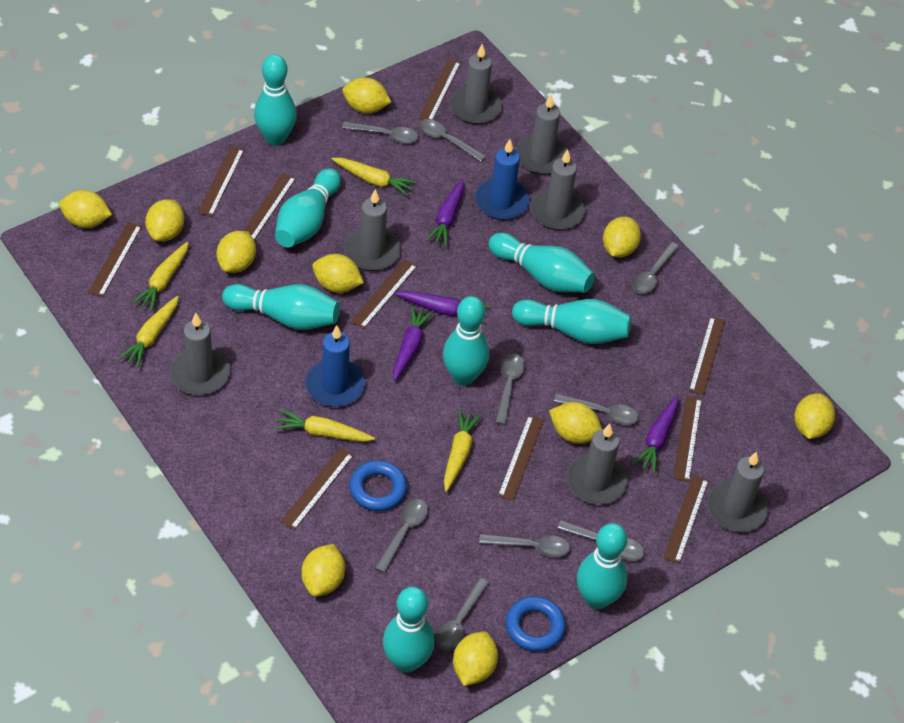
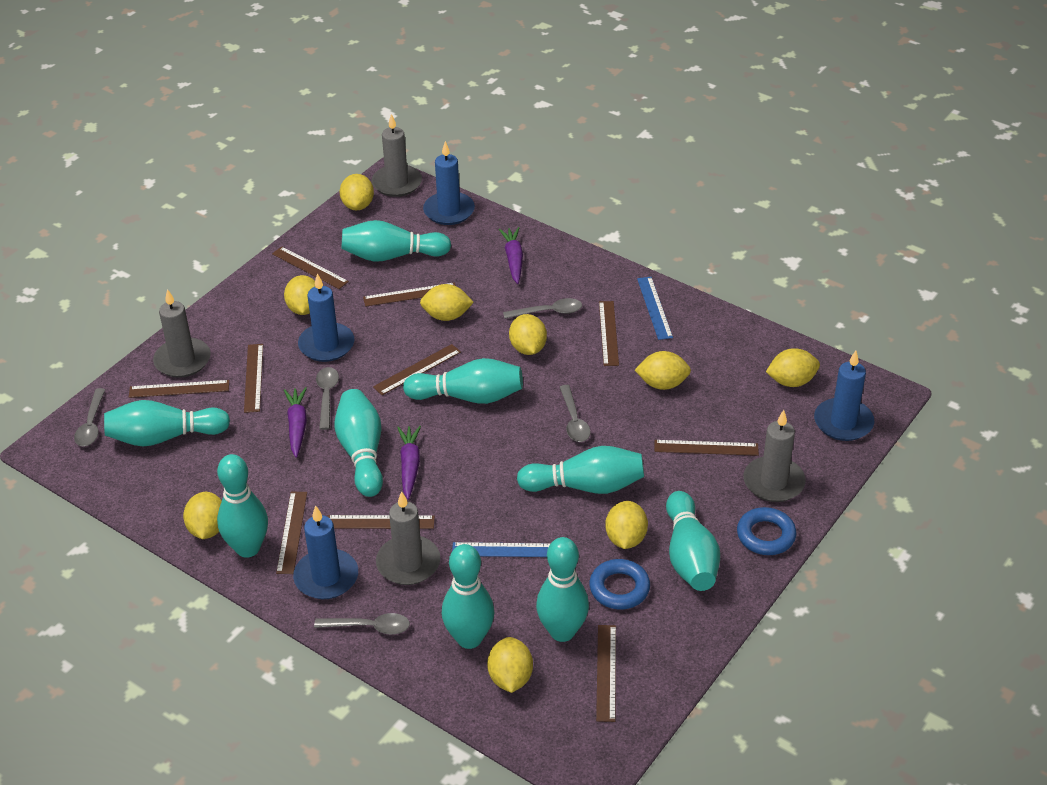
blue candle: [305,325,365,407] [475,139,530,220] = 2 -> [293,505,358,599] [298,273,354,362] [423,141,475,225] [814,351,874,441] = 4
blue ruler: none = 0 -> [452,542,551,557] [637,277,673,340] = 2
grey candle: [169,313,230,395] [344,189,401,271] [449,44,502,124] [515,94,567,175] [530,149,585,230] [566,424,628,504] [707,451,768,532] = 7 -> [153,289,211,378] [372,114,422,197] [376,491,440,585] [743,410,806,502] = 4
grey spoon: [342,122,418,144] [375,499,428,573] [419,119,486,162] [435,578,489,651] [479,534,570,557] [495,354,525,425] [554,394,639,425] [557,520,645,561] [633,242,679,294] = 9 -> [74,388,105,446] [314,613,410,635] [316,367,339,430] [503,298,582,319] [560,385,591,442] = 5
purple carrot: [393,305,434,381] [395,291,489,322] [426,179,464,247] [633,396,678,473] = 4 -> [284,387,307,458] [397,426,421,499] [499,227,523,284] = 3
turquoise bowling pin: [222,284,340,330] [254,54,297,146] [275,168,341,247] [383,587,435,673] [443,296,489,386] [488,233,595,293] [512,299,631,344] [577,523,627,610] = 8 -> [104,400,230,447] [217,454,268,558] [334,389,383,497] [342,220,451,262] [403,358,523,404] [442,544,494,649] [517,446,644,494] [536,537,589,642] [666,491,720,591] = 9
yellow carrot: [118,296,179,368] [132,242,189,312] [275,410,375,442] [332,158,417,196] [444,409,482,492] = 5 -> none = 0
yellow lemon: [59,190,112,228] [145,199,184,241] [217,231,256,273] [302,544,345,597] [312,254,364,293] [342,77,391,113] [453,631,498,686] [549,402,602,444] [603,217,641,257] [794,393,835,439] = 10 -> [183,492,222,539] [284,275,315,315] [339,174,374,210] [420,284,474,321] [487,637,533,693] [509,314,547,355] [605,501,648,549] [635,351,691,390] [766,348,820,387] = 9

